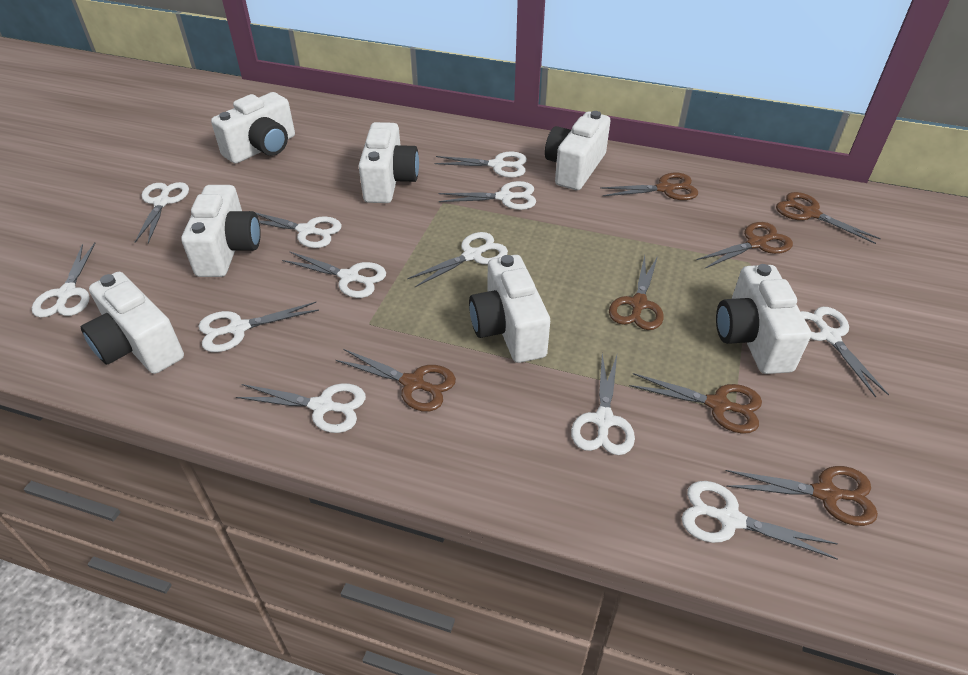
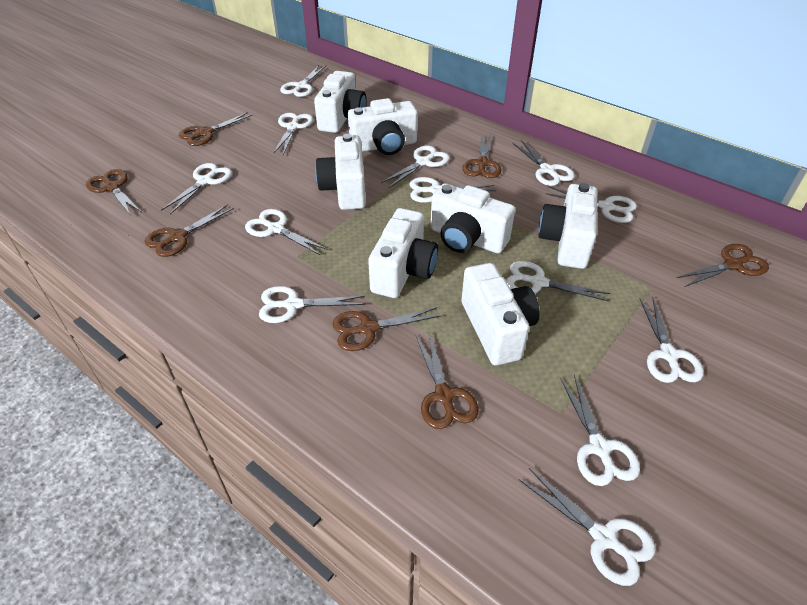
white scissors: [32,243,95,318] [134,182,189,243] [198,302,319,352] [236,383,366,433] [255,212,342,248] [282,251,386,298] [407,232,508,287] [434,152,527,178] [439,181,536,210] [571,354,635,455] [681,481,838,560] [800,307,889,398] = 12 -> [161,163,232,214] [245,209,328,255] [259,286,365,323] [273,113,313,155] [280,65,326,97] [381,145,450,188] [409,177,496,203] [506,261,611,302] [512,140,575,186] [519,468,656,586] [546,187,637,223] [560,375,640,486] [640,297,704,383] = 13

